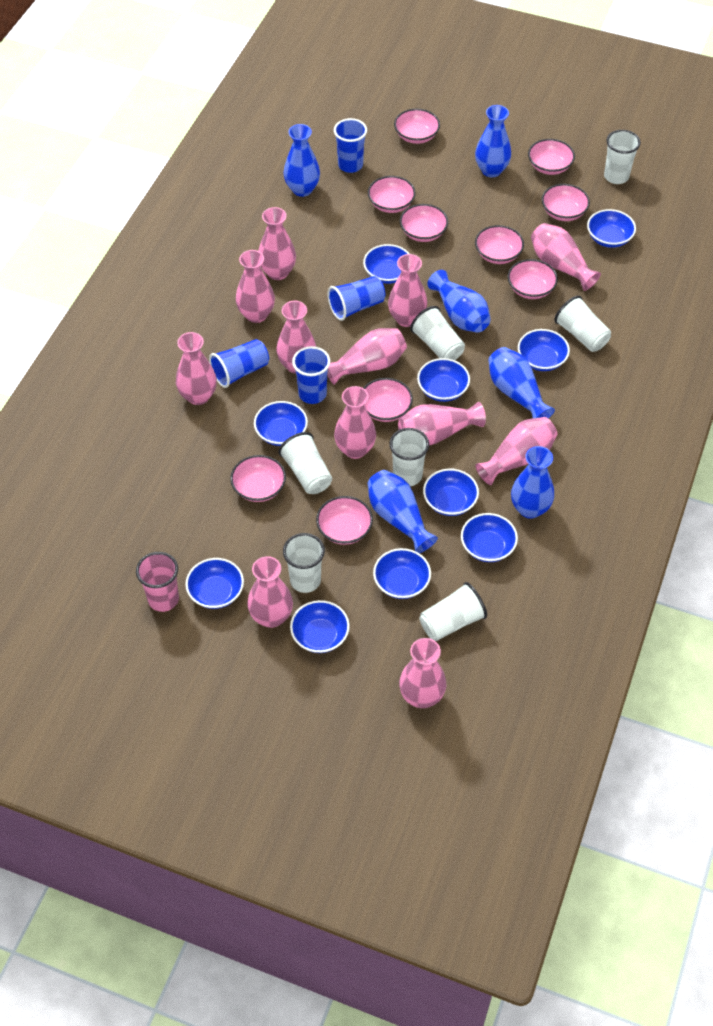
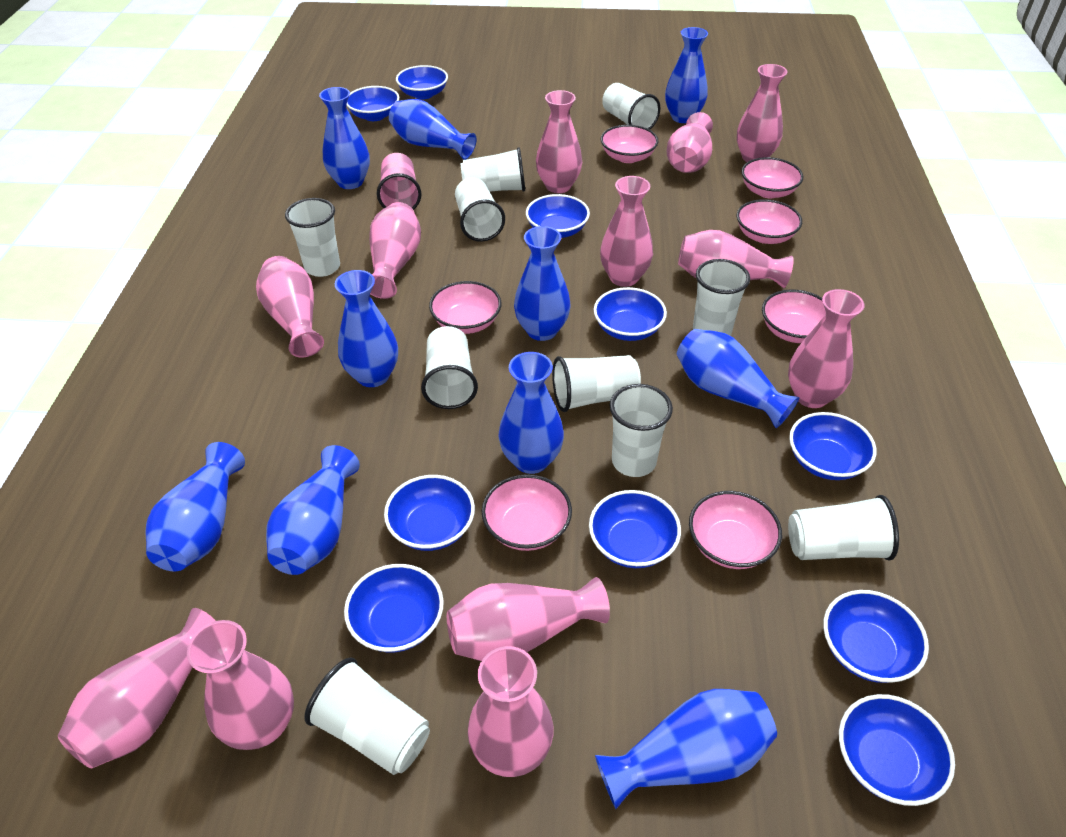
blue cup: [209,339,269,388] [292,346,330,404] [328,276,385,321] [334,118,367,173] = 4 -> none = 0
blue vase: [284,124,320,197] [367,470,438,553] [428,270,491,333] [475,105,511,177] [488,347,555,419] [511,446,554,519] = 6 -> [145,442,245,571] [266,445,360,575] [319,87,370,189] [335,270,398,387] [389,99,477,160] [499,352,564,474] [514,226,570,341] [595,689,777,809] [665,27,708,123] [677,329,799,428] = 10
pink bowl: [230,455,286,502] [316,496,373,545] [364,378,413,422] [368,176,416,213] [394,109,440,144] [400,204,448,242] [475,225,524,264] [508,259,558,299] [528,139,575,175] [542,184,590,221] = 10 -> [429,281,501,334] [482,474,572,551] [601,125,658,163] [689,491,782,569] [737,199,802,244] [741,157,803,198] [762,290,826,343] = 7
white cup: [279,432,332,494] [283,533,325,593] [389,428,429,486] [410,306,465,360] [419,582,487,641] [554,296,611,352] [604,130,641,184] = 7 -> [285,198,340,277] [305,658,430,775] [421,326,478,409] [455,177,505,242] [461,147,525,192] [552,355,641,412] [602,83,660,130] [609,384,673,477] [693,259,750,336] [788,495,899,561] = 10

